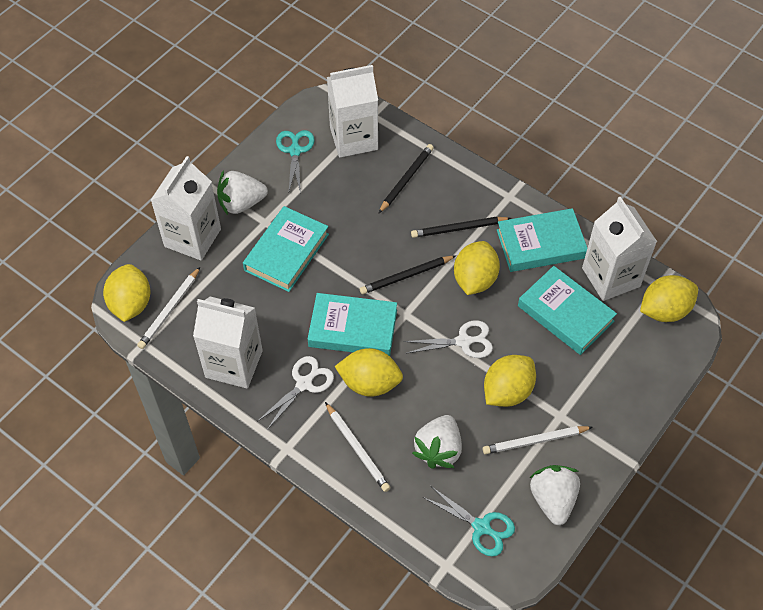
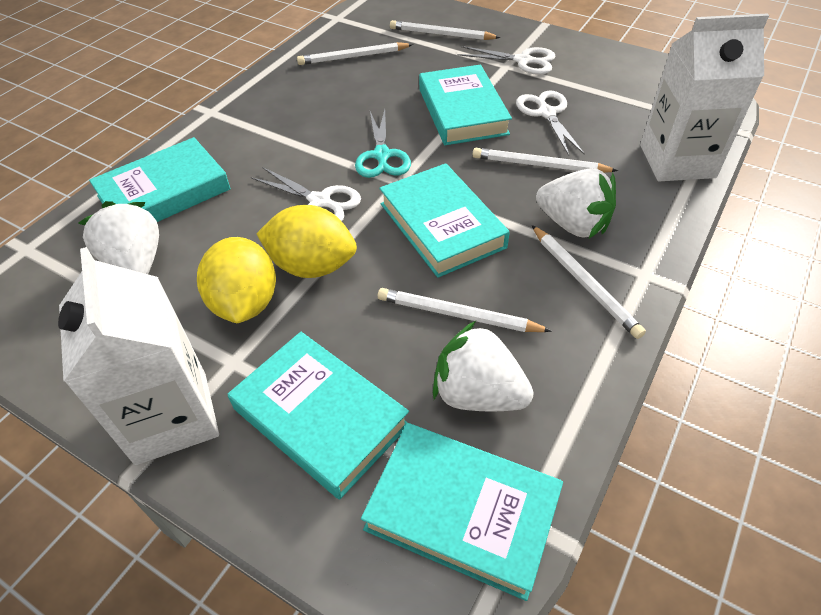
black pencil: [360,255,456,294] [378,144,434,214] [411,217,511,238] = 3 -> none = 0
turquoise book: [243,206,329,292] [308,293,397,356] [497,208,587,272] [518,266,617,355] = 4 -> [89,137,231,222] [227,332,409,500] [361,423,563,601] [379,163,510,278] [419,65,512,145] = 5
turquoise scissors: [276,130,315,194] [423,486,515,556] = 2 -> [355,110,411,178] = 1
white carton: [151,156,221,260] [193,297,263,389] [327,65,378,157] [582,196,657,301] = 4 -> [58,247,219,465] [640,14,769,181] = 2
white pencil: [137,267,200,349] [325,402,390,492] [483,426,592,454] = 3 -> [297,42,413,65] [378,288,552,332] [390,20,501,40] [473,148,618,173] [532,225,646,339] = 5
white scissors: [257,356,334,430] [403,320,493,358] = 2 -> [251,167,361,221] [458,46,555,75] [516,91,585,156] = 3
yellow lemon: [103,264,150,322] [335,348,403,397] [454,241,500,295] [484,355,536,407] [640,275,698,322] = 5 -> [197,237,276,323] [256,205,357,278] = 2

